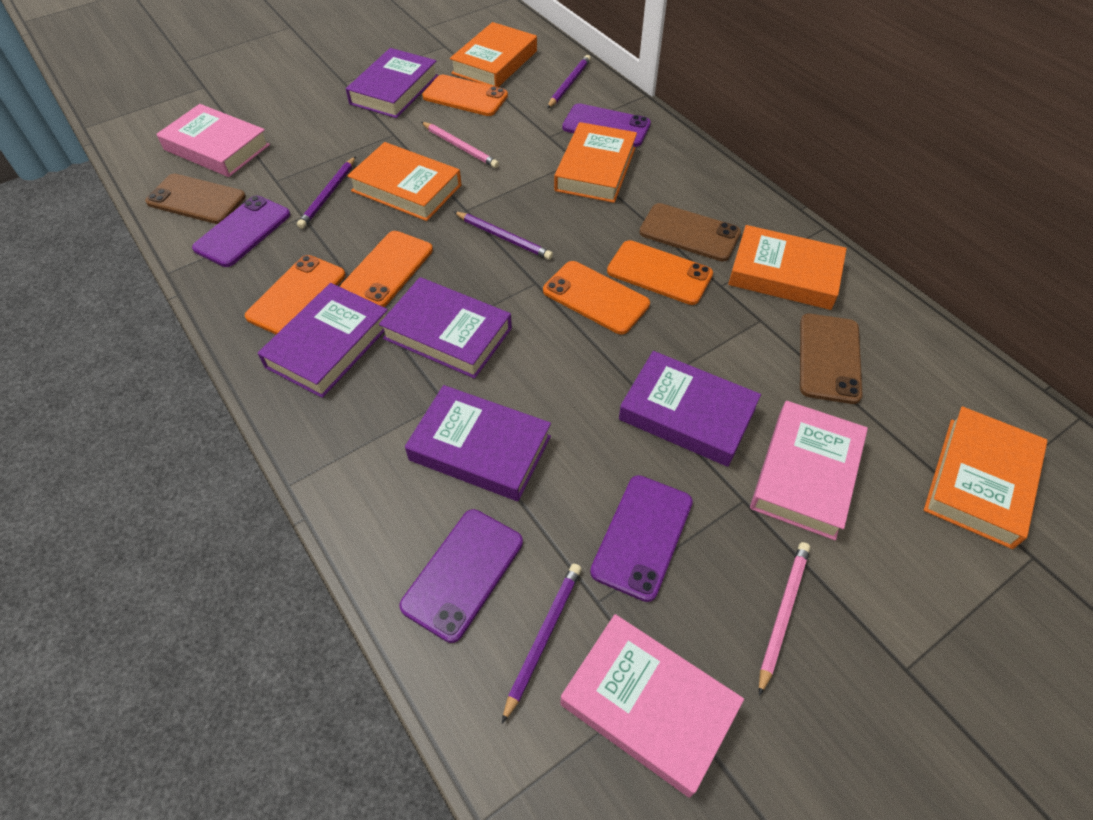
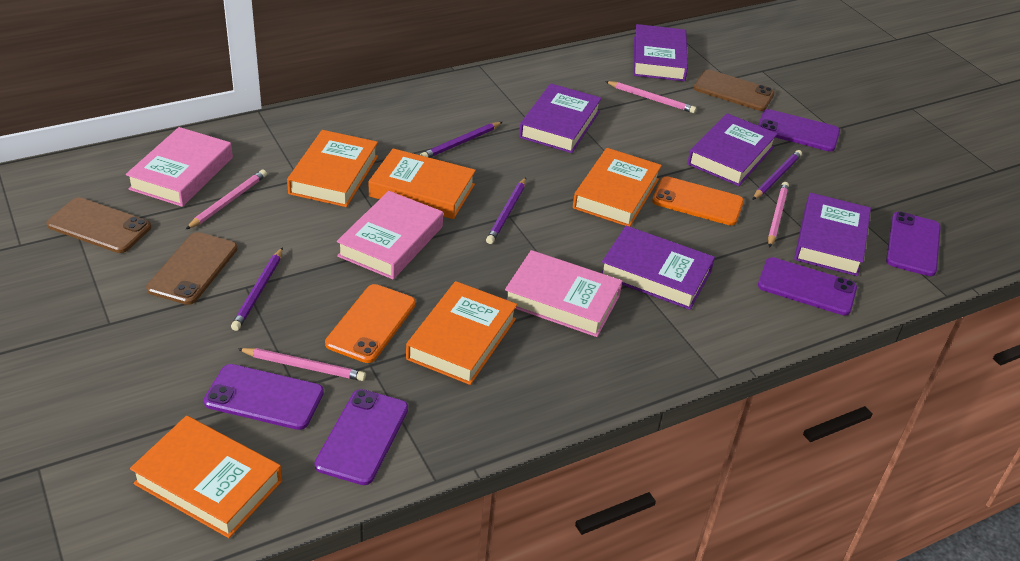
orange phone: [245,255,346,334] [340,231,433,307] [422,75,508,116] [543,261,650,334] [607,240,713,305] = 5 -> [325,284,416,363] [652,176,744,226] = 2
pink pencil: [421,122,499,168] [759,542,810,696] = 2 -> [186,170,267,229] [238,348,366,381] [605,81,696,113] [768,182,789,248] = 4
purple phone: [192,195,290,267] [399,509,523,643] [562,103,651,147] [590,475,693,602] = 4 -> [204,364,324,430] [314,389,408,485] [758,109,840,151] [758,257,857,316] [886,212,941,276] = 5

